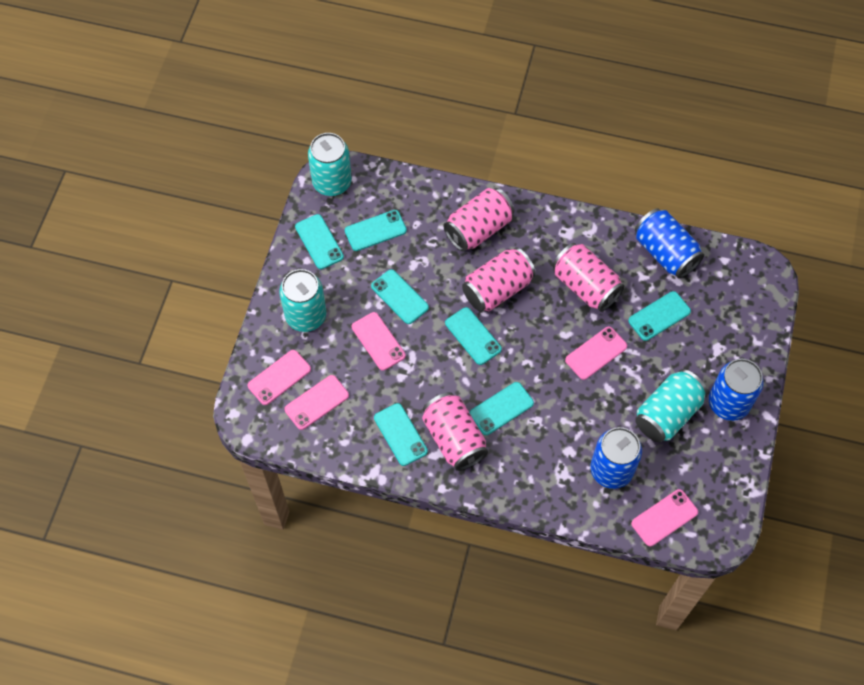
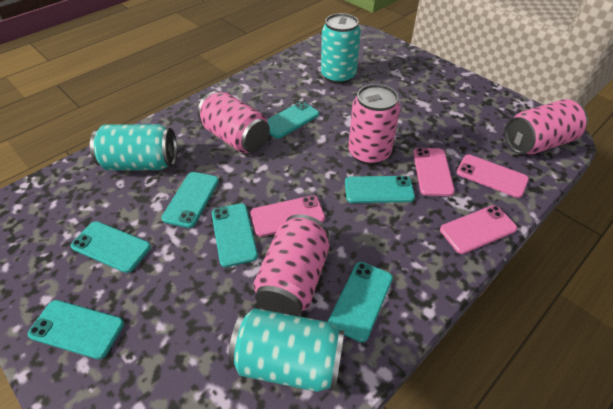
blue can: [590,427,642,489] [635,208,704,278] [709,359,764,421] = 3 -> none = 0
pink phone: [248,350,311,405] [284,375,349,430] [352,312,406,371] [565,327,627,380] [631,489,698,546] = 5 -> [250,195,325,237] [413,148,455,196] [440,205,517,254] [457,155,529,198] = 4

